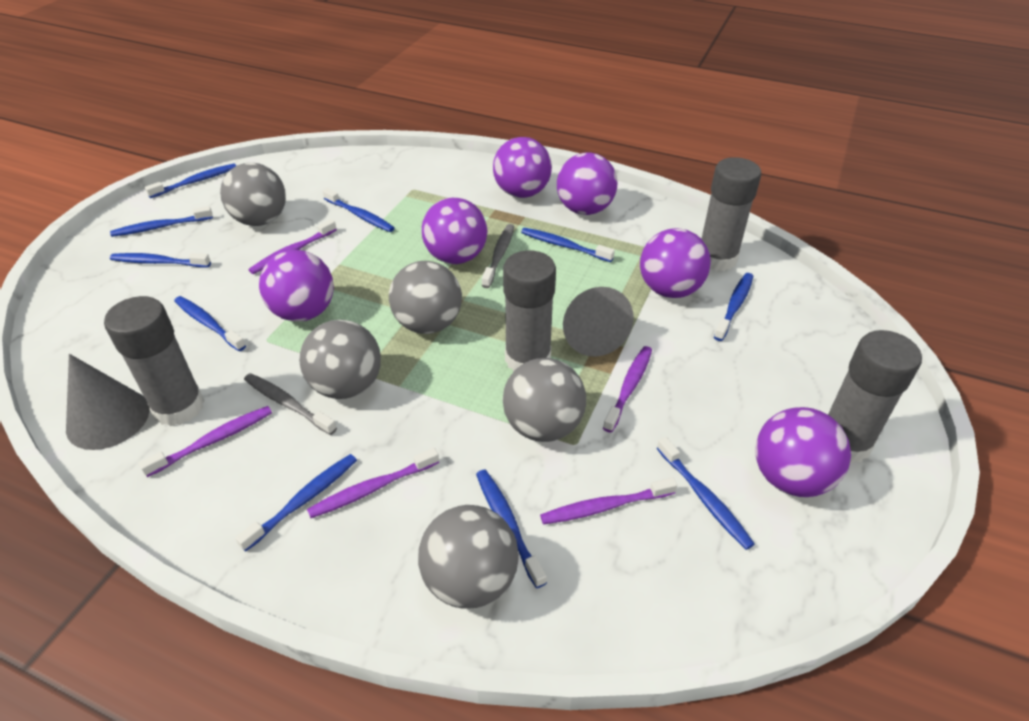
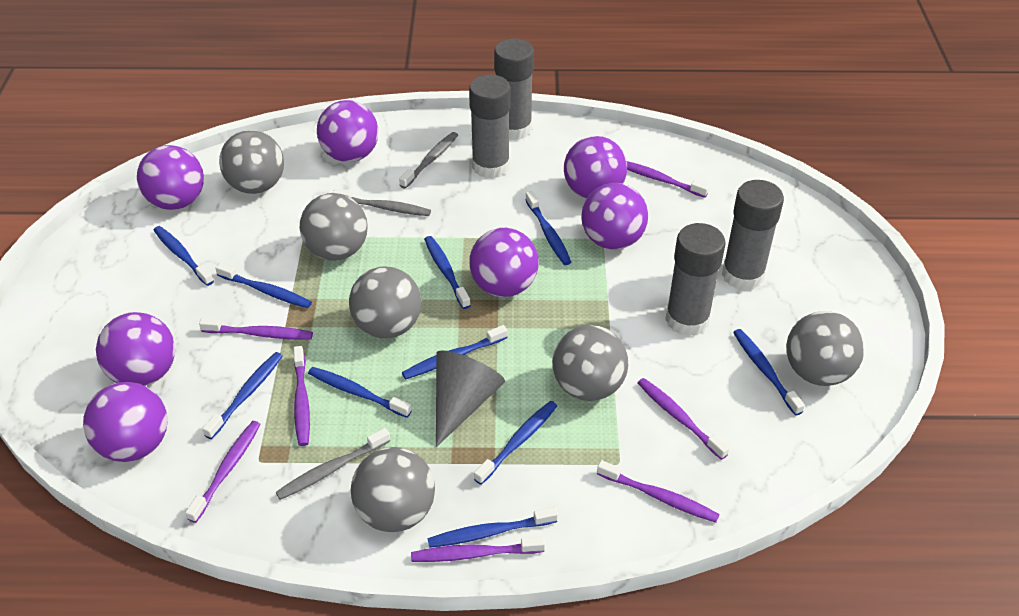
grey ball: [220,163,286,226] [299,320,381,399] [389,261,462,334] [418,505,519,609] [503,358,586,442] = 5 -> [219,130,284,194] [300,193,368,261] [349,266,421,338] [351,447,435,532] [552,325,628,401] [786,311,864,386] = 6
grey cone: [66,354,150,450] [563,287,634,357] = 2 -> [436,350,505,447] = 1
grey toothbrush: [244,373,337,435] [482,224,514,288] = 2 -> [275,428,390,500] [333,188,431,216] [399,132,458,189] = 3
purple ball: [259,250,334,322] [422,198,488,264] [493,137,552,198] [557,153,618,215] [640,228,711,298] [755,407,851,497] = 6 -> [83,382,168,462] [96,312,175,386] [137,145,204,210] [317,100,379,162] [469,228,539,297] [564,136,627,199] [581,183,648,249] = 7
purple toothbrush: [139,406,272,477] [249,219,337,274] [307,448,439,518] [540,477,677,525] [603,346,652,433] = 5 -> [185,421,261,523] [199,318,313,340] [294,346,310,446] [411,536,545,562] [597,460,720,523] [627,161,709,198] [638,378,729,460] = 7

